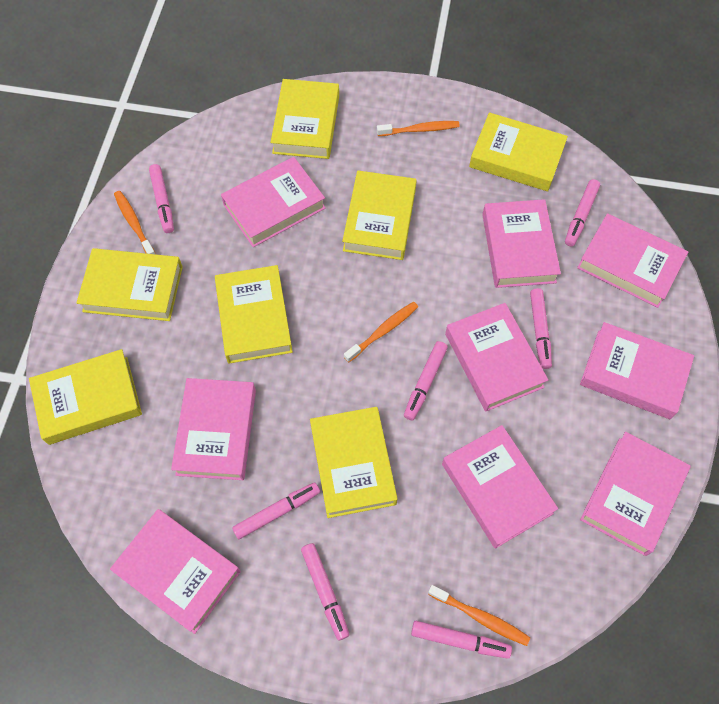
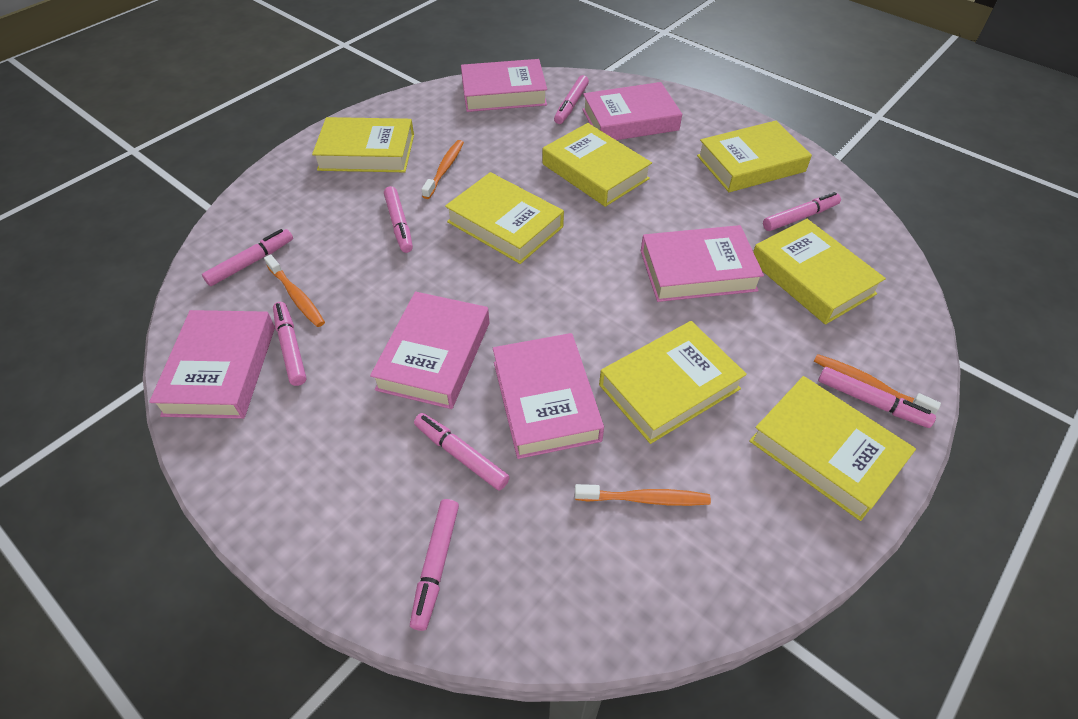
pink book: [110,509,241,634] [171,378,256,480] [221,157,326,247] [442,425,558,549] [445,303,548,411] [482,199,561,288] [577,214,688,308] [580,322,694,419] [580,432,691,556] = 9 -> [149,310,275,419] [370,291,489,409] [461,59,547,112] [493,333,604,459] [582,82,682,140] [640,225,764,302] = 6
pink marker: [149,164,174,233] [232,482,320,539] [301,543,349,640] [404,341,448,420] [411,621,512,659] [530,288,552,369] [565,179,600,246] = 7 -> [202,229,293,286] [273,302,306,386] [384,186,413,253] [410,499,459,631] [414,413,510,490] [554,75,589,124] [763,192,841,231] [818,367,936,428] = 8

